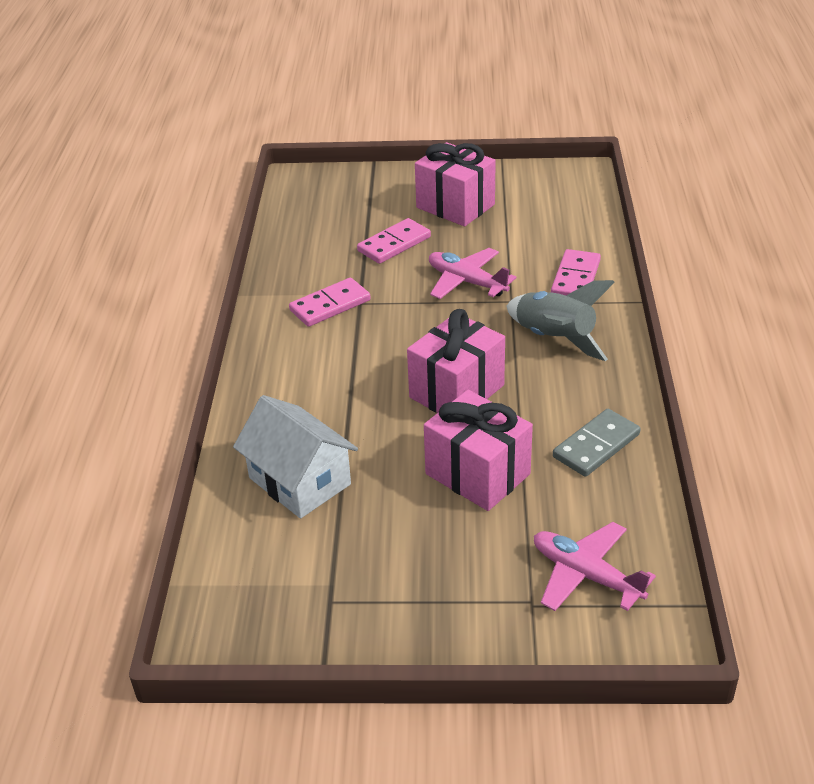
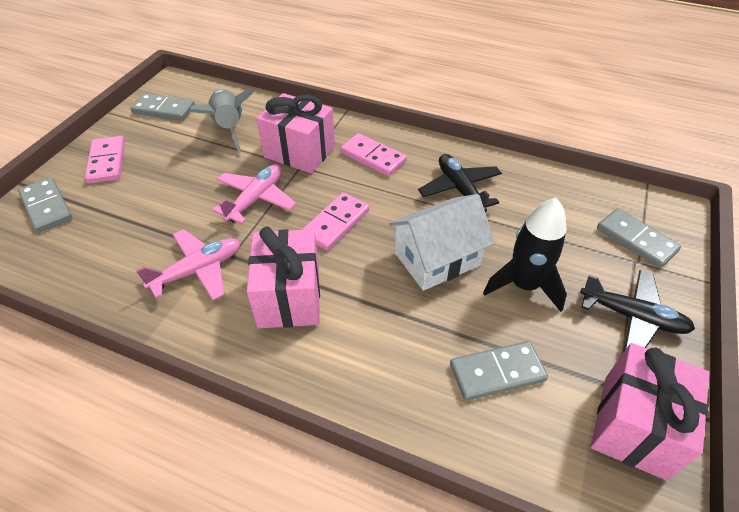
black plane: none = 0 -> [418,154,502,212] [580,270,695,351] = 2
black rocket: none = 0 -> [483,198,567,312] = 1
grey domino: [553,409,641,477] = 1 -> [18,177,72,233] [130,93,195,121] [450,341,548,401] [597,208,681,268] = 4

